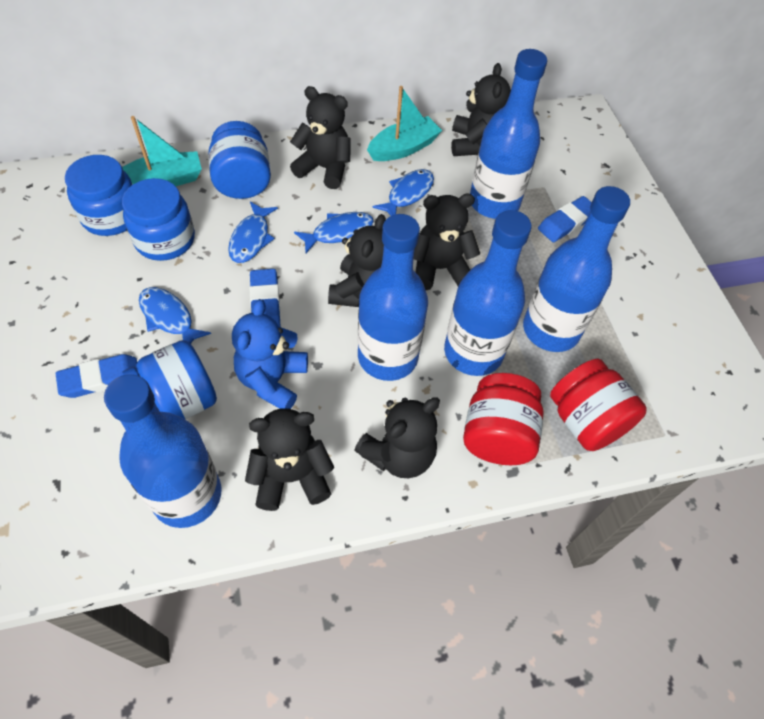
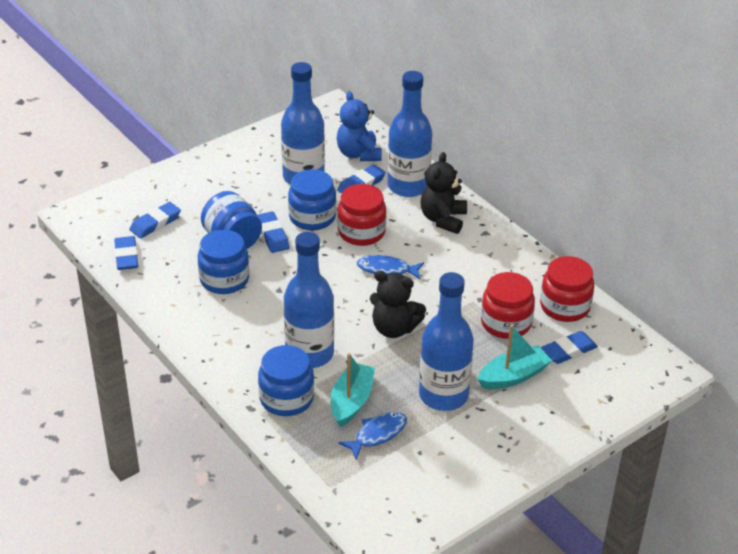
black teddy bear: [245,408,334,511] [290,86,351,189] [328,214,386,307] [354,398,440,478] [414,193,480,290] [451,63,511,156] = 6 -> [370,270,426,338] [420,152,467,234] = 2
blue bottle: [104,374,222,528] [358,214,428,381] [444,210,532,376] [470,49,547,219] [523,186,630,352] = 5 -> [281,62,325,185] [284,232,334,368] [387,71,432,197] [419,272,474,411] = 4
blue eraser: [55,354,137,398] [249,269,281,327] [538,196,592,242] = 3 -> [114,236,138,270] [129,202,181,238] [257,211,289,253] [337,164,386,194] [541,331,598,364] = 5
blue fish: [139,287,211,344] [228,202,278,263] [294,212,374,253] [372,169,434,216] = 4 -> [338,412,407,460] [357,255,424,279] = 2
red jar: [463,373,544,465] [550,358,647,451] = 2 -> [338,184,386,246] [481,272,535,339] [540,256,594,322] = 3

